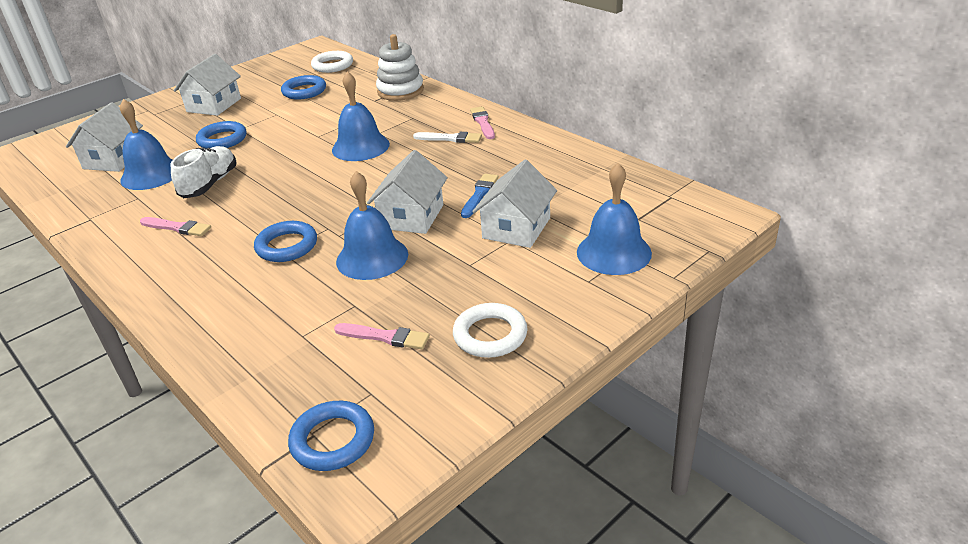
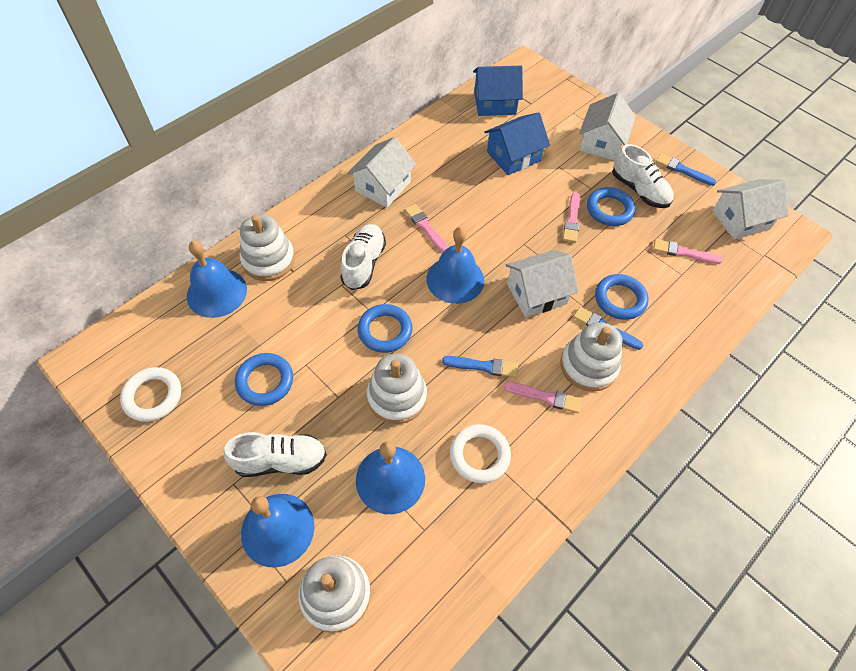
blue brush: [461,174,498,218] = 1 -> [442,356,518,378] [573,307,643,350] [655,153,716,186] = 3
blue house: none = 0 -> [473,66,523,116] [484,112,550,175] = 2
pink brush: [140,217,211,236] [334,323,430,349] [470,106,495,139] = 3 -> [404,204,448,252] [504,382,582,413] [563,192,580,243] [653,239,723,264] = 4
white brush: [413,132,482,143] = 1 -> none = 0
white shoe: [171,146,236,198] = 1 -> [224,432,327,477] [340,224,386,290] [612,144,674,208] = 3
white stacking toy: [376,34,424,101] = 1 -> [240,214,295,281] [299,555,371,633] [367,353,427,424] [560,322,623,392] = 4

